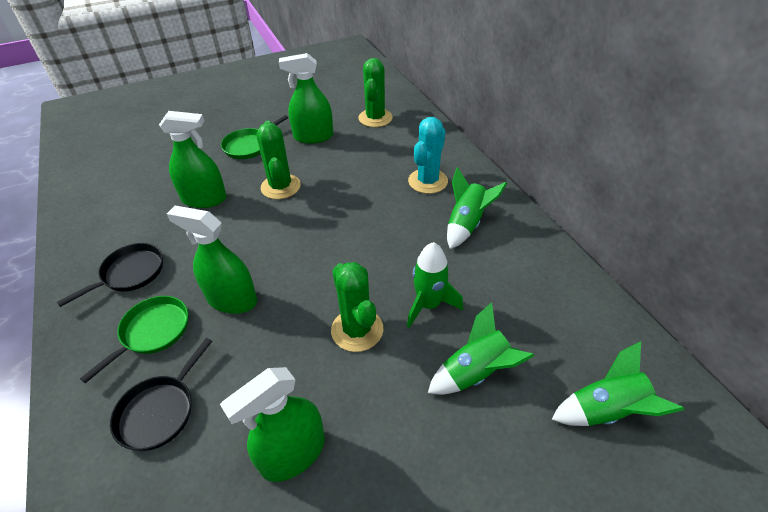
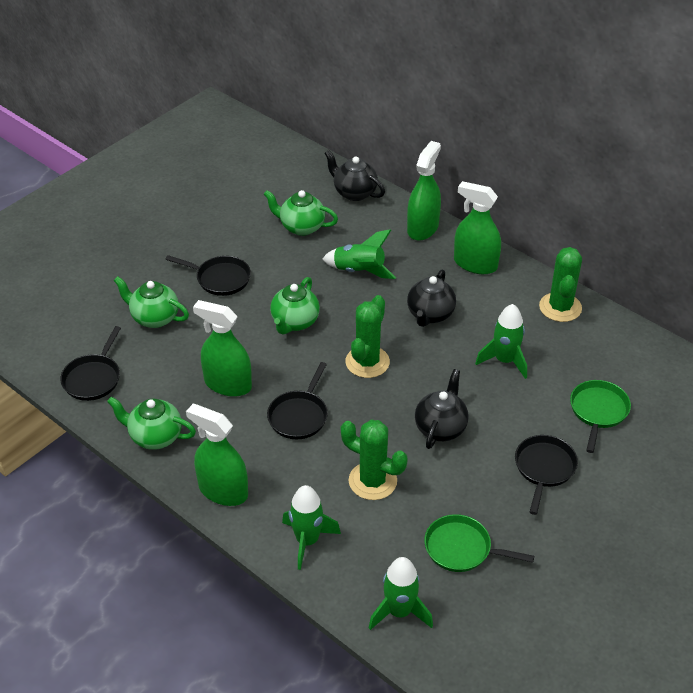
black pan: [57,243,163,307] [110,338,212,451] = 2 -> [60,326,121,401] [165,255,251,296] [267,362,328,439] [515,435,578,515] = 4
black teapot: none = 0 -> [324,150,385,201] [407,269,456,327] [415,369,469,449] = 3
green teapot: none = 0 -> [107,397,196,450] [113,276,189,328] [264,190,338,236] [270,277,320,335] = 4
turquoise cactus: [408,117,448,194] = 1 -> none = 0

